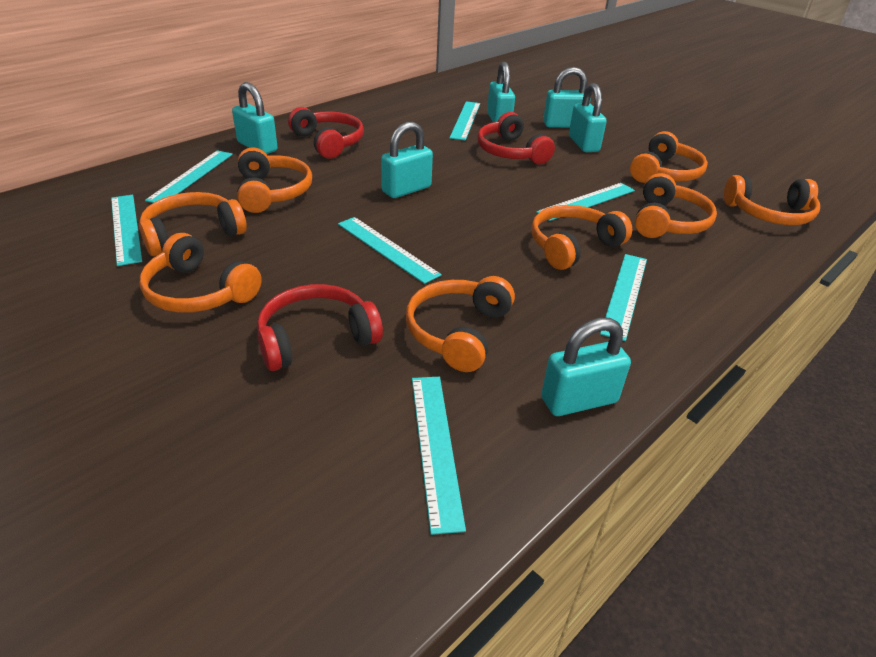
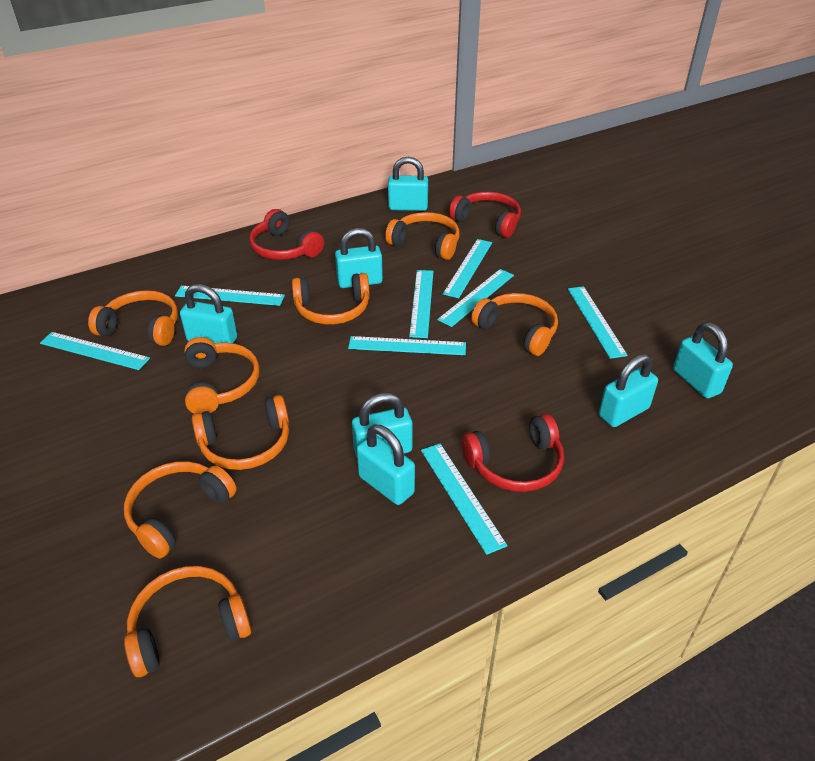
turquoise padlock: [232,82,278,154] [381,122,433,198] [487,62,515,122] [541,318,631,416] [543,67,591,128] [569,83,607,152] = 6 -> [180,284,237,343] [335,228,383,288] [352,393,413,457] [357,424,415,505] [388,157,428,211] [599,354,658,427] [673,322,733,399] = 7
turquoise ruler: [111,195,142,266] [145,150,233,203] [338,217,442,284] [412,377,466,535] [450,101,480,141] [536,183,635,221] [600,254,647,341] = 7 -> [40,332,150,370] [175,285,285,306] [348,336,466,355] [409,270,433,338] [421,443,507,555] [437,269,514,327] [443,239,492,298] [568,286,628,359] = 8

